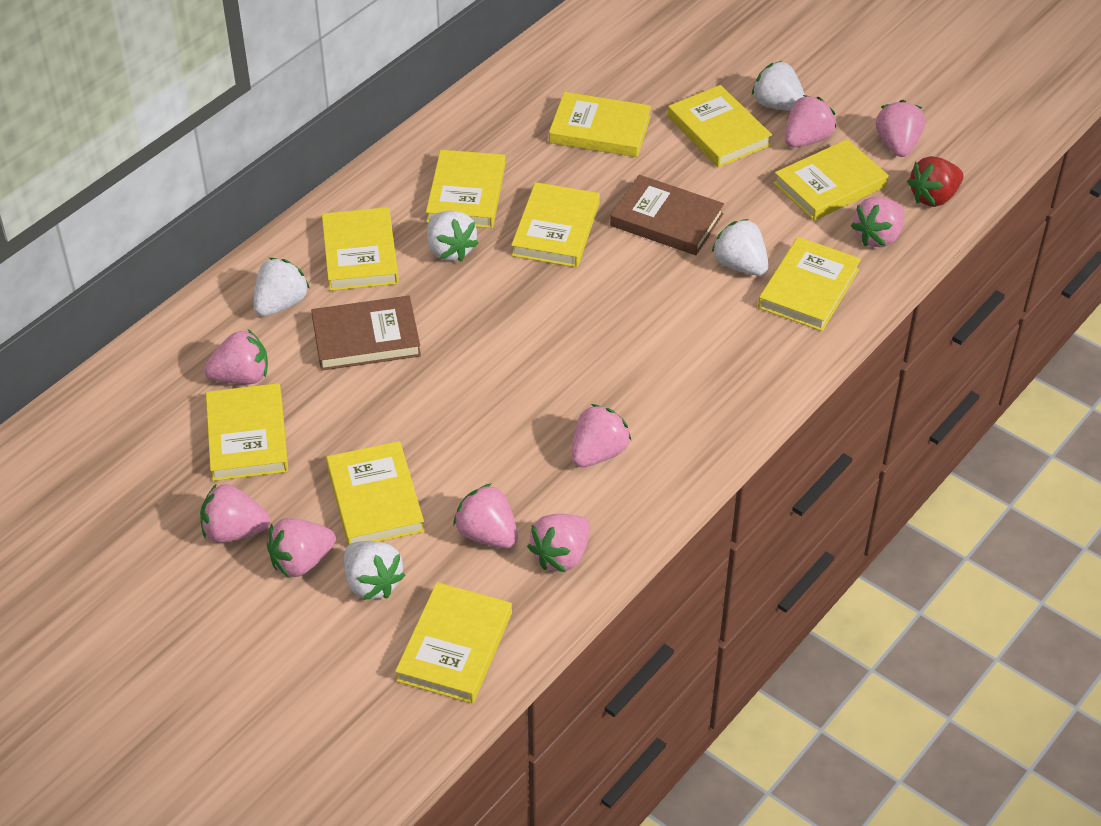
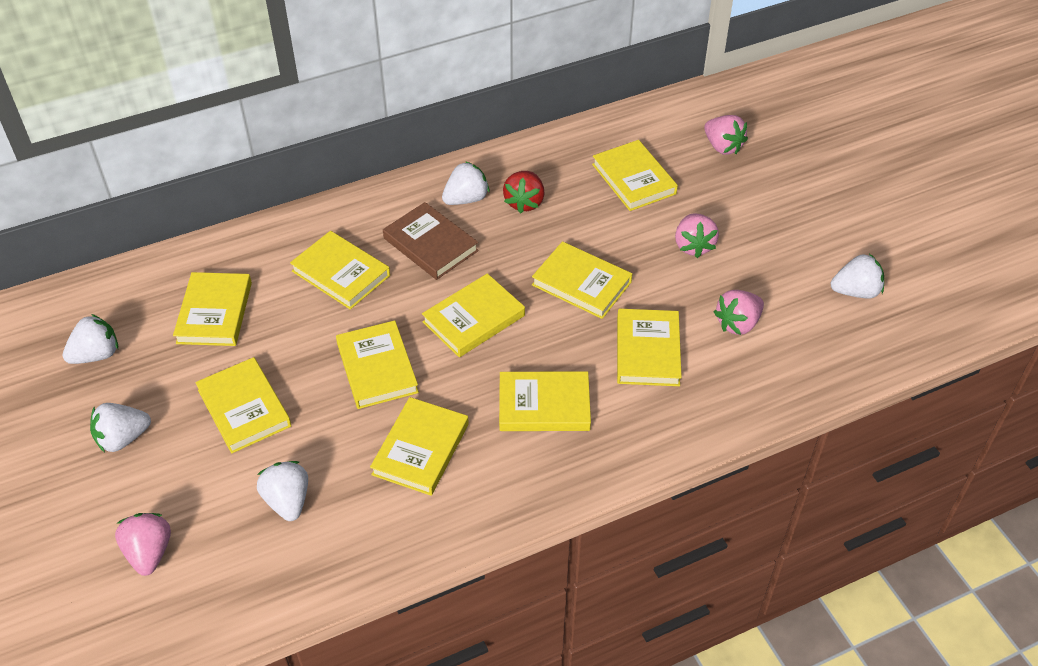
brown book: [311,296,421,371] [610,175,724,255] = 2 -> [383,202,479,280] = 1
pink strawberry: [200,483,270,543] [204,329,268,384] [267,518,336,578] [453,483,518,548] [527,514,590,572] [571,404,632,467] [785,95,837,147] [851,197,905,247] [876,100,925,157] = 9 -> [115,513,171,576] [675,213,719,258] [704,115,748,155] [714,290,764,335] = 4

